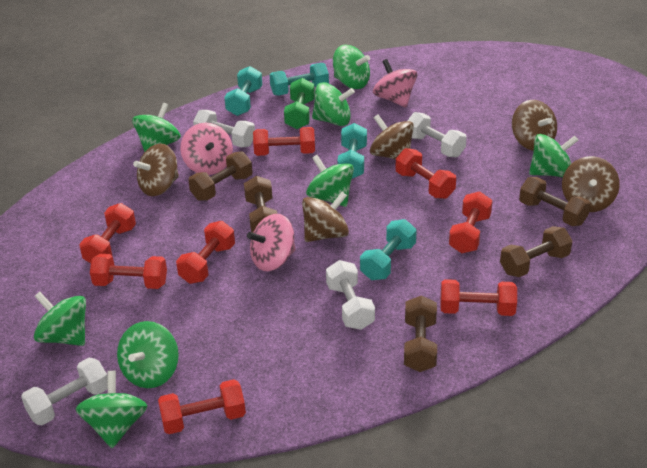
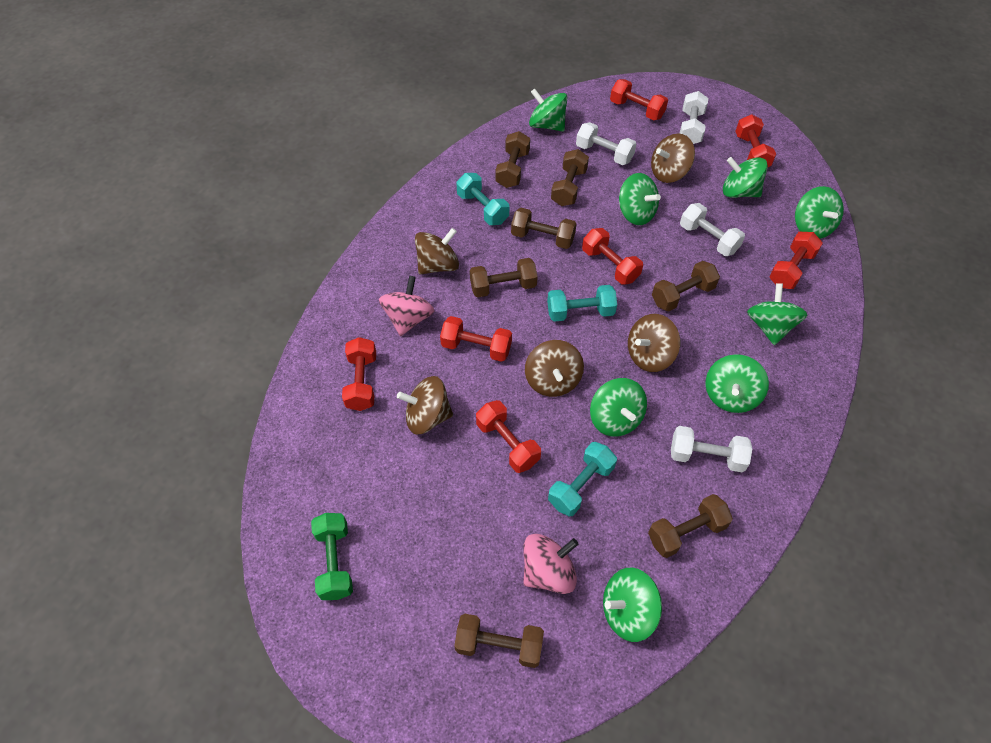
brown dumbbell: [188,151,252,201] [244,176,277,233] [404,295,437,372] [500,226,573,277] [519,177,591,226] = 5 -> [454,614,544,668] [470,258,538,297] [495,131,530,188] [511,208,577,249] [551,149,589,206] [648,494,733,558] [652,261,720,312] = 7
pink spinning top: [180,123,233,175] [247,214,296,271] [373,59,417,107] = 3 -> [379,276,434,336] [523,534,578,594] = 2
red dumbbell: [79,203,136,263] [90,254,167,289] [158,379,246,434] [176,221,235,284] [253,127,315,156] [396,148,456,199] [440,279,517,316] [449,191,493,253] = 8 -> [342,337,376,411] [440,316,512,362] [476,400,541,473] [582,228,643,285] [610,79,668,120] [735,114,776,167] [769,232,823,289] = 7
turquoise dumbbell: [224,66,262,116] [270,63,329,96] [338,123,367,179] [360,219,417,280] = 4 -> [456,173,509,225] [547,285,617,322] [548,442,617,517] = 3

